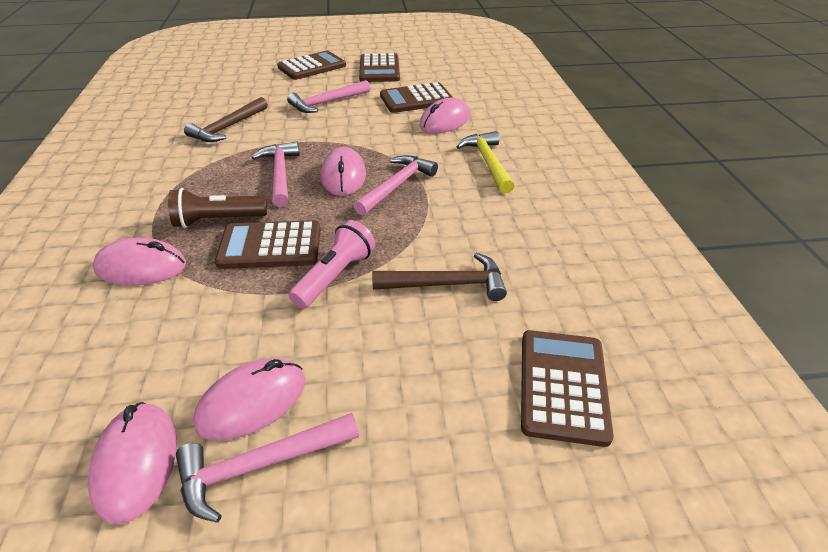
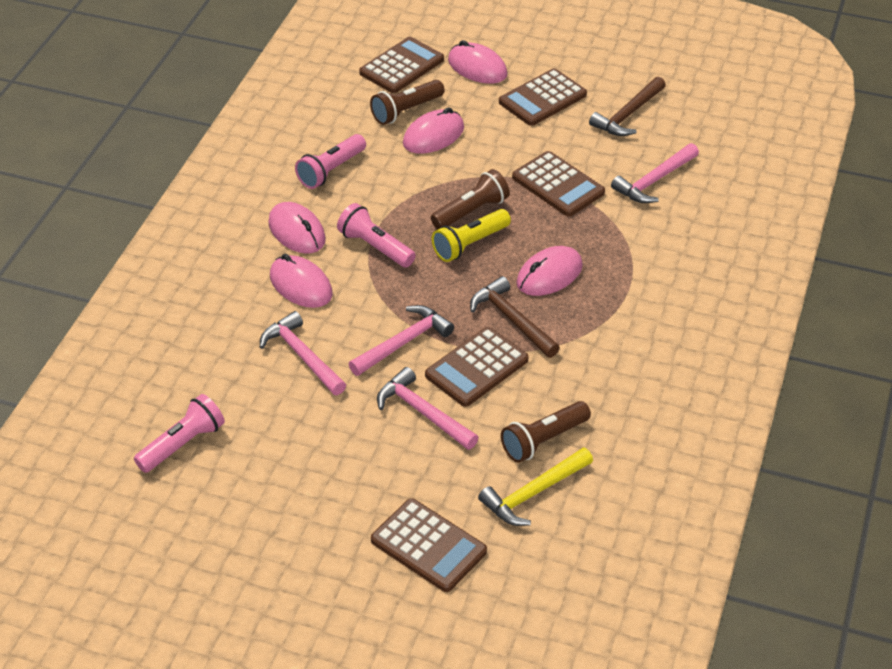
brown flashlight: [168,188,267,228] = 1 -> [370,80,445,125] [431,169,510,229] [501,401,591,463] = 3
pink flashlight: [288,220,375,309] = 1 -> [134,394,225,473] [295,134,366,189] [337,203,416,267] = 3
yellow flashlight: none = 0 -> [432,209,511,262] = 1

